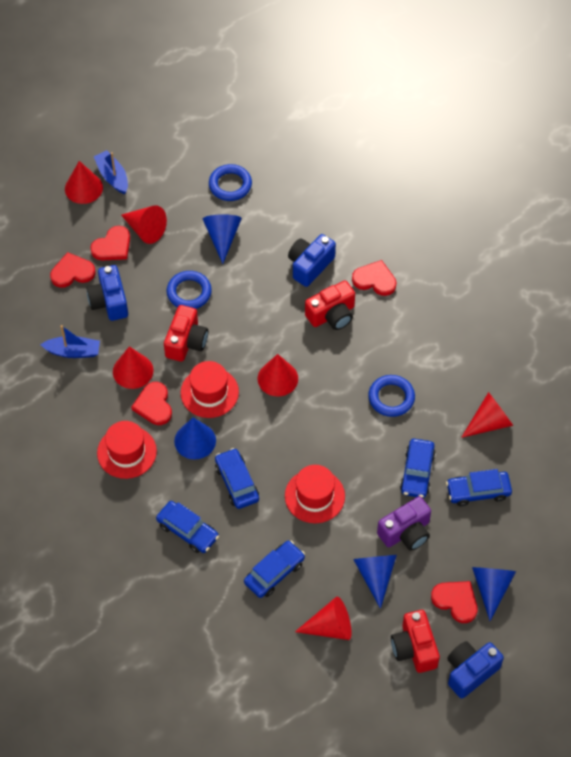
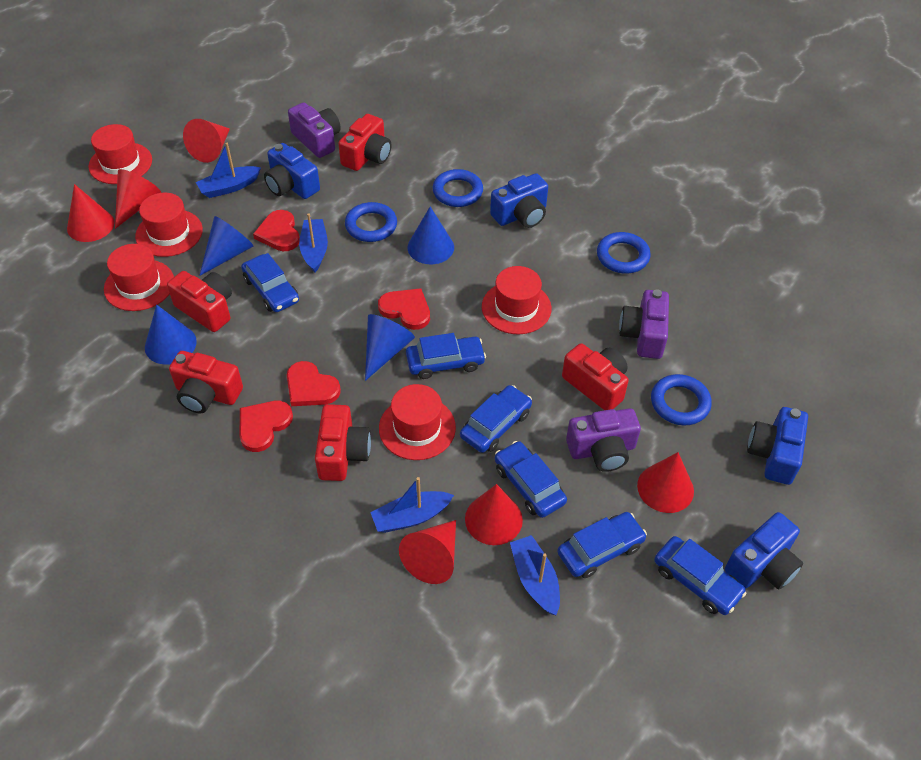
blue boat: [40,325,100,358] [94,150,128,194] = 2 -> [196,143,261,198] [299,213,328,272] [370,477,454,533] [510,535,560,615] = 4
blue camera: [86,265,128,321] [288,234,336,287] [447,641,504,699] = 3 -> [264,143,320,199] [490,173,548,228] [725,512,803,589] [747,407,808,485] = 4
blue car: [156,501,219,553] [215,448,259,509] [244,541,305,598] [400,439,436,498] [446,469,512,506] = 5 -> [241,253,299,312] [406,333,486,379] [460,385,532,453] [495,441,567,518] [557,512,647,578] [654,536,747,615] = 6
blue ring: [167,271,212,309] [209,164,252,201] [368,375,415,417] = 3 -> [345,202,397,242] [433,169,483,207] [597,232,651,273] [651,374,712,425] = 4
purple camera: [377,496,431,551] = 1 -> [288,103,341,158] [566,408,641,472] [619,289,669,359] = 3
red camera: [164,305,208,362] [305,281,355,330] [391,610,440,673] = 3 -> [167,271,232,332] [169,351,243,413] [315,404,371,481] [338,114,391,171] [562,343,629,410] = 5
red hat: [97,421,157,479] [181,361,239,418] [285,465,345,523] = 3 -> [89,124,152,184] [104,244,174,311] [135,193,203,257] [379,384,456,460] [482,266,552,334] = 5
red heart: [50,252,96,288] [90,226,130,261] [131,382,172,425] [352,260,396,296] [431,581,478,623] = 5 -> [240,401,293,452] [253,210,300,251] [287,361,341,406] [378,288,430,330] = 4

